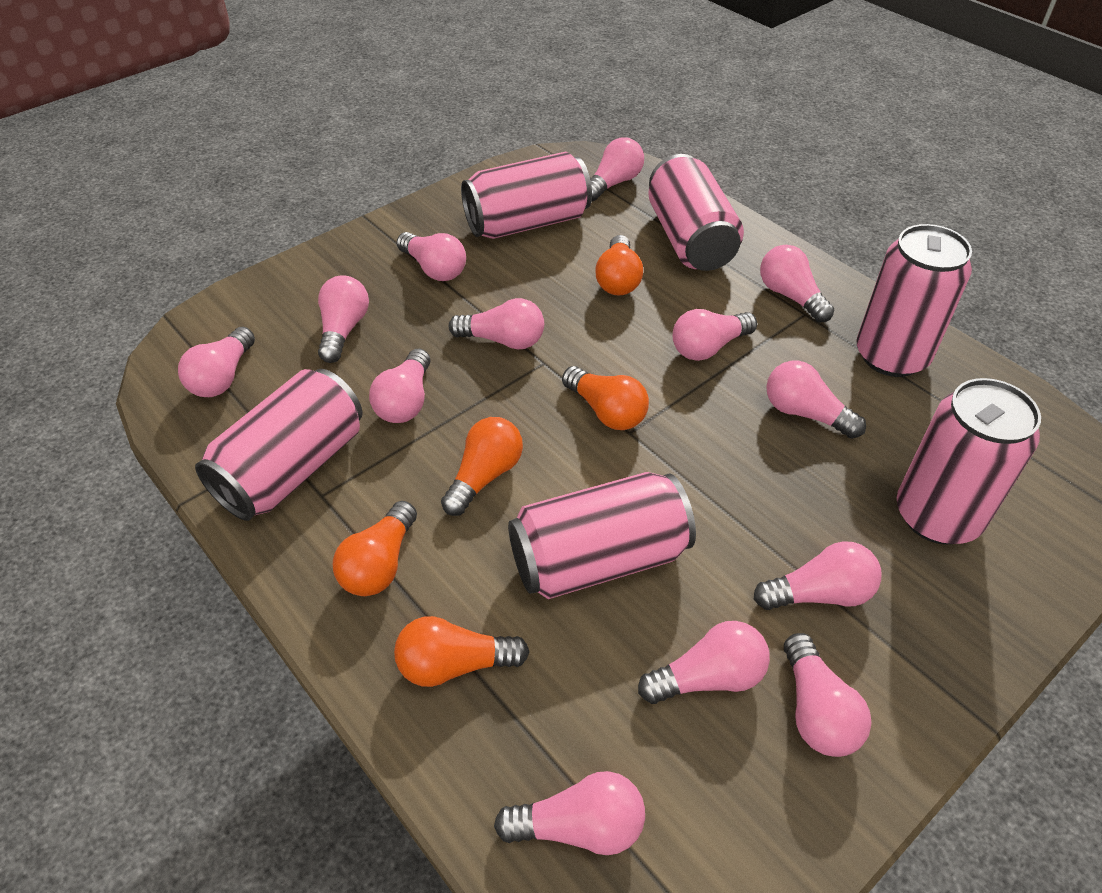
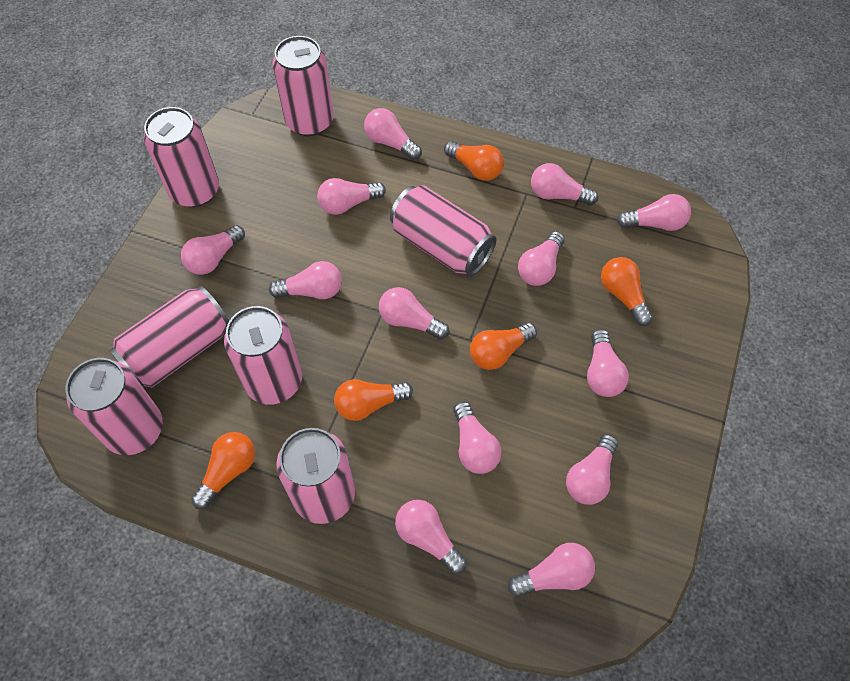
pink can: [195,369,362,521] [461,152,592,239] [508,472,696,599] [648,154,744,271] [856,224,972,377] [897,378,1041,545] = 6 -> [65,358,163,455] [109,286,229,387] [144,107,219,207] [224,306,302,405] [272,36,334,136] [276,428,355,524] [390,185,497,276] = 7

